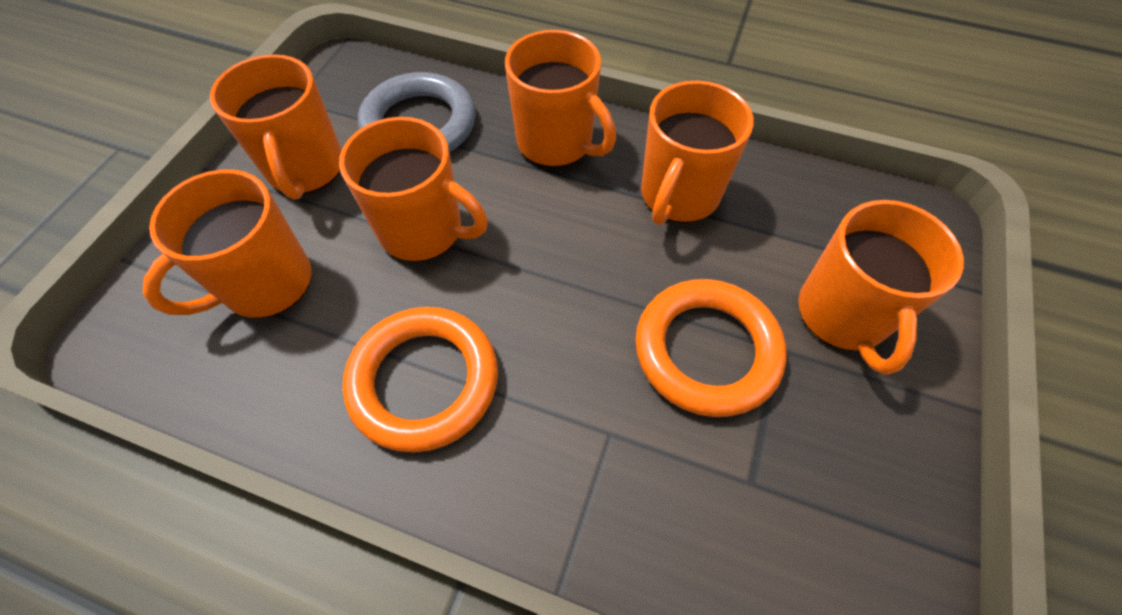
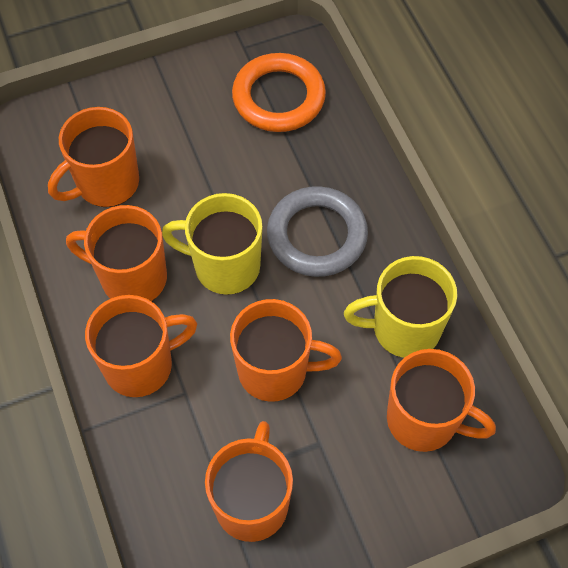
orange ring: [342,307,498,452] [635,279,787,417] = 2 -> [232,53,326,132] = 1
yellow mug: none = 0 -> [162,193,262,295] [344,256,457,358] = 2

